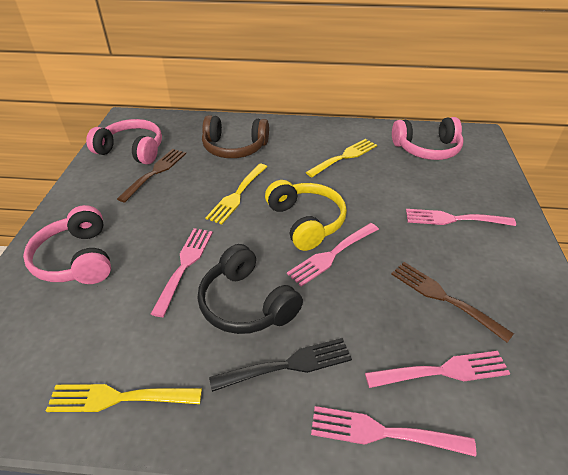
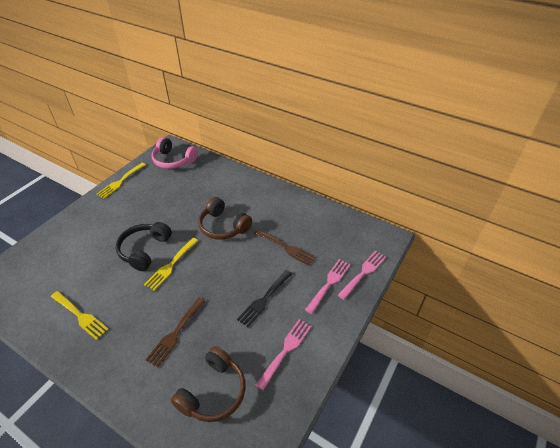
brown headphones: [202,115,269,158] = 1 -> [171,346,246,422] [198,197,252,240] = 2
pink fork: [151,228,213,317] [287,223,379,286] [311,406,476,457] [365,351,510,388] [406,209,516,226] = 5 -> [256,319,312,390] [305,259,351,314] [338,250,386,300] = 3
pink headphones: [23,205,111,284] [86,119,162,165] [392,117,463,160] = 3 -> [152,137,198,169] = 1
yellow headphones: [265,180,347,251] = 1 -> none = 0

